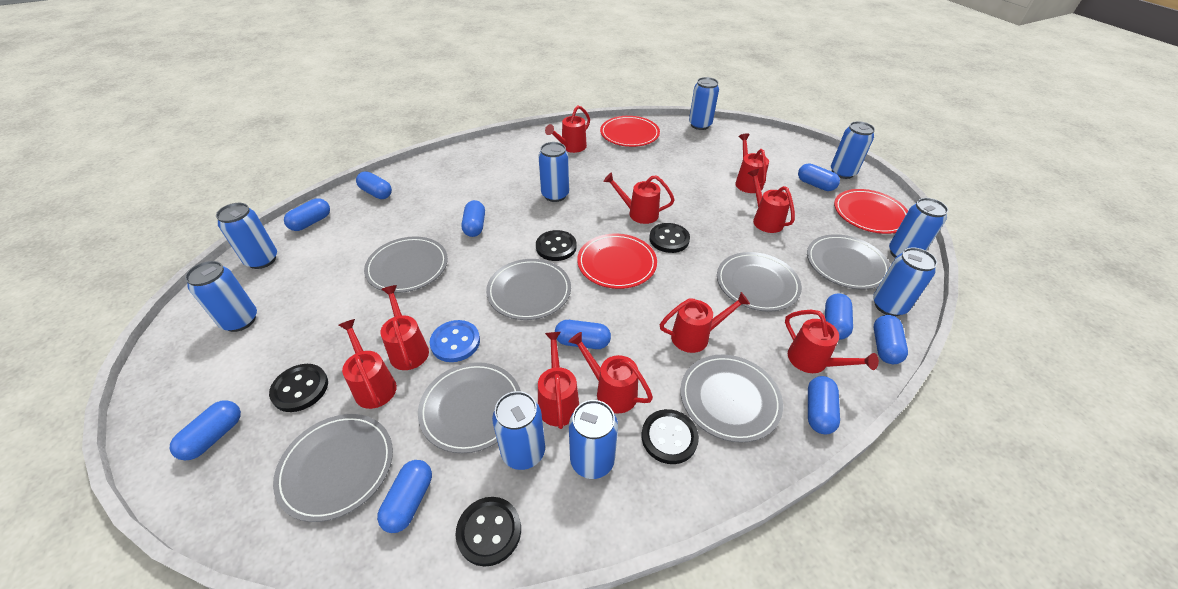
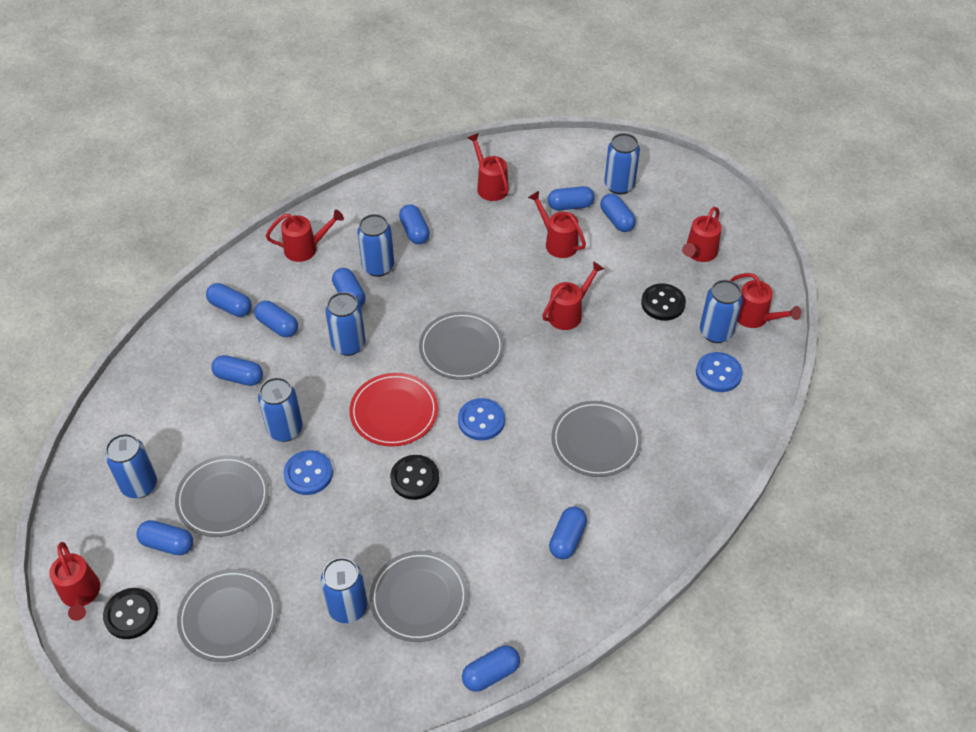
black button: [269,364,328,412] [455,497,521,567] [536,230,576,261] [641,409,699,464] [649,223,690,253] = 5 -> [103,588,158,639] [390,455,439,500] [641,283,686,321] = 3
blue button: [430,320,480,362] = 1 -> [283,450,333,495] [458,398,505,441] [696,352,743,392] = 3
blue can: [185,261,257,332] [216,203,277,269] [492,391,545,470] [538,142,569,202] [569,400,618,479] [689,77,719,130] [831,121,875,179] [873,248,937,316] [889,198,948,258] = 9 -> [105,434,157,498] [258,377,303,442] [321,558,368,623] [325,292,365,356] [357,214,394,277] [604,133,640,195] [700,280,743,343] = 7
grey plate: [273,414,393,522] [364,236,448,293] [418,362,521,453] [486,259,571,320] [680,355,783,443] [717,252,802,312] [807,234,890,289] = 7 -> [175,455,269,537] [177,569,278,662] [369,551,468,642] [419,312,504,380] [551,401,642,477] = 5
red plate: [577,234,657,289] [600,116,660,147] [834,189,908,234] = 3 -> [349,373,438,447] = 1
red watering can: [338,319,397,409] [380,285,429,370] [538,332,579,429] [545,105,590,153] [568,332,653,413] [603,173,675,224] [660,292,750,353] [735,133,769,193] [748,169,795,233] [785,310,879,373] = 10 -> [49,542,100,621] [266,210,344,262] [467,133,509,201] [528,191,586,258] [542,261,604,330] [682,207,722,262] [730,273,801,328] = 7

